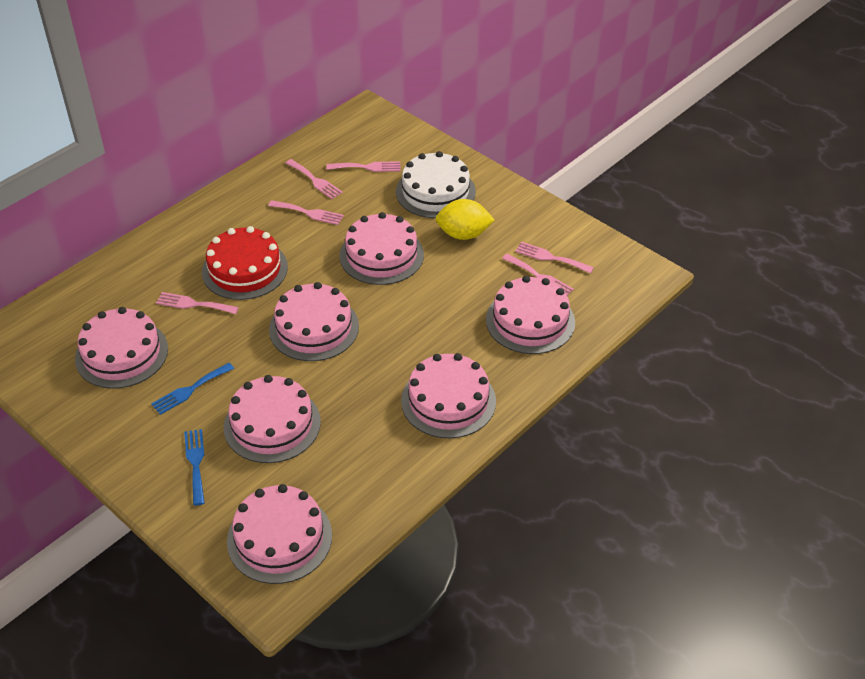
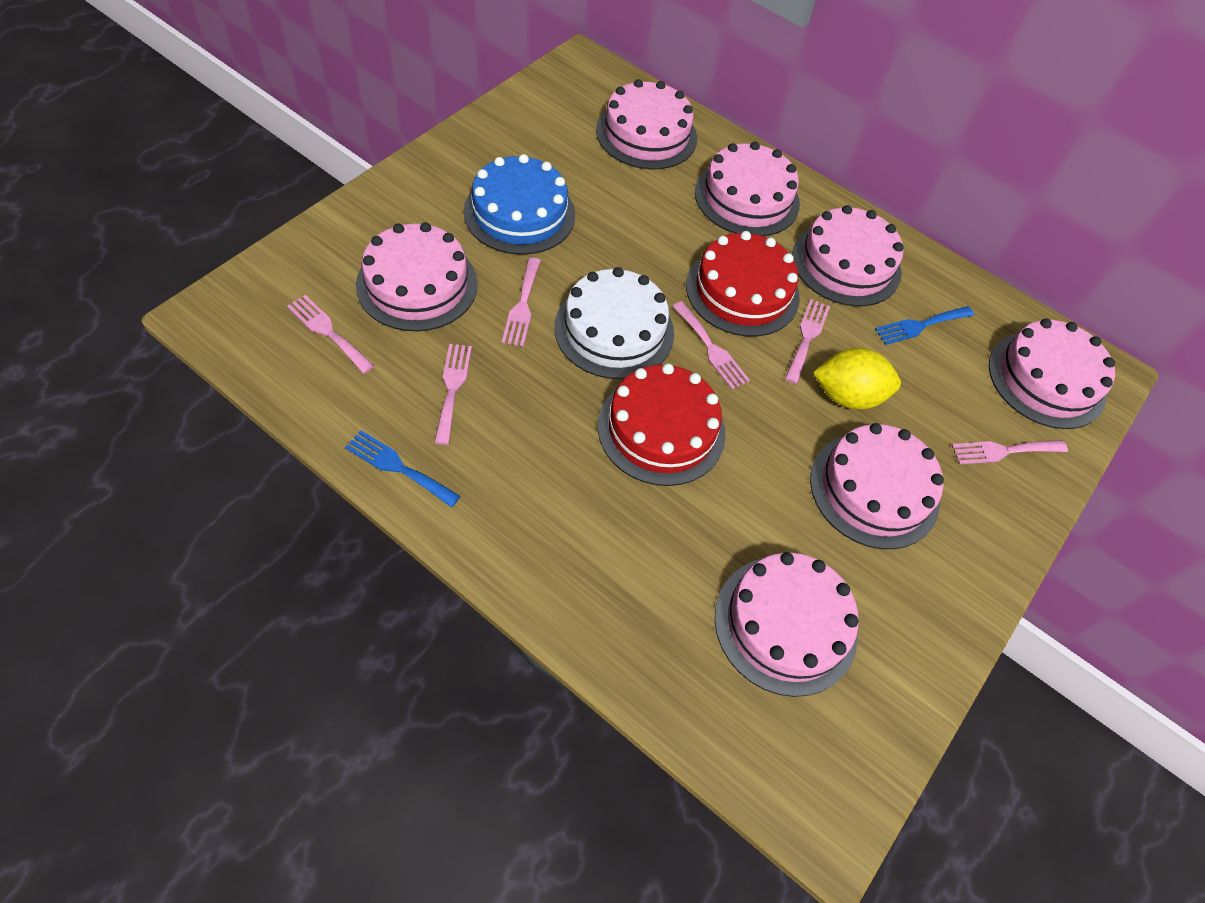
blue cake: none = 0 -> [464,154,575,255] = 1
red cake: [202,226,288,300] = 1 -> [598,363,726,486] [686,231,800,337] = 2

